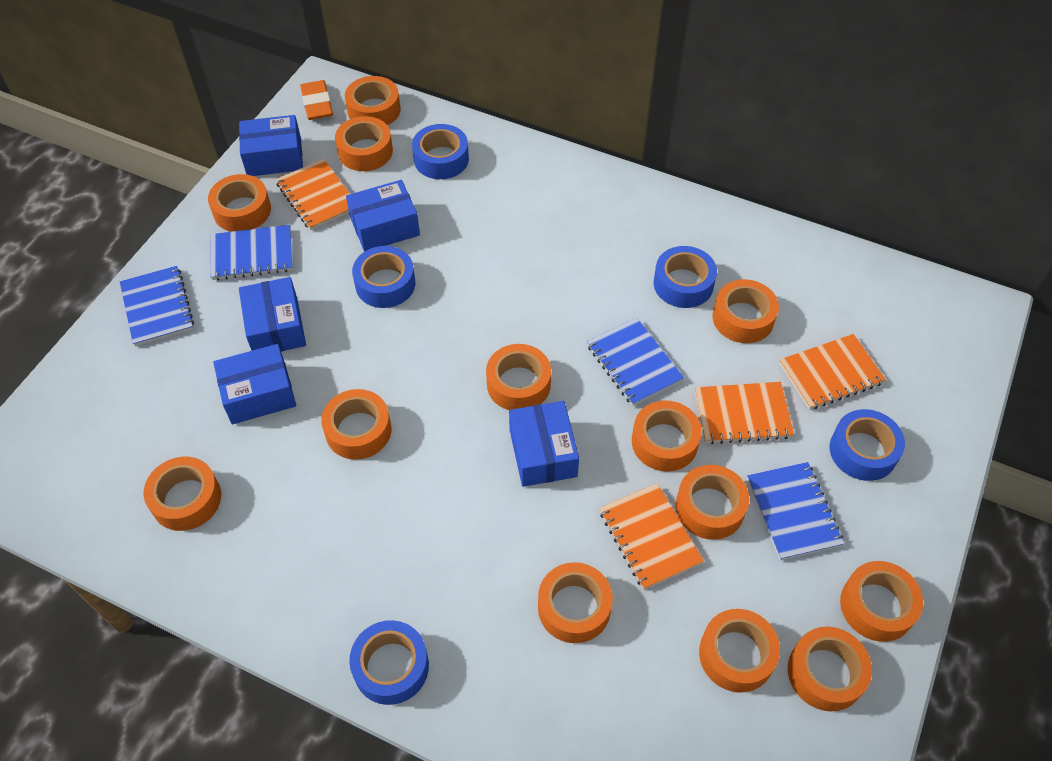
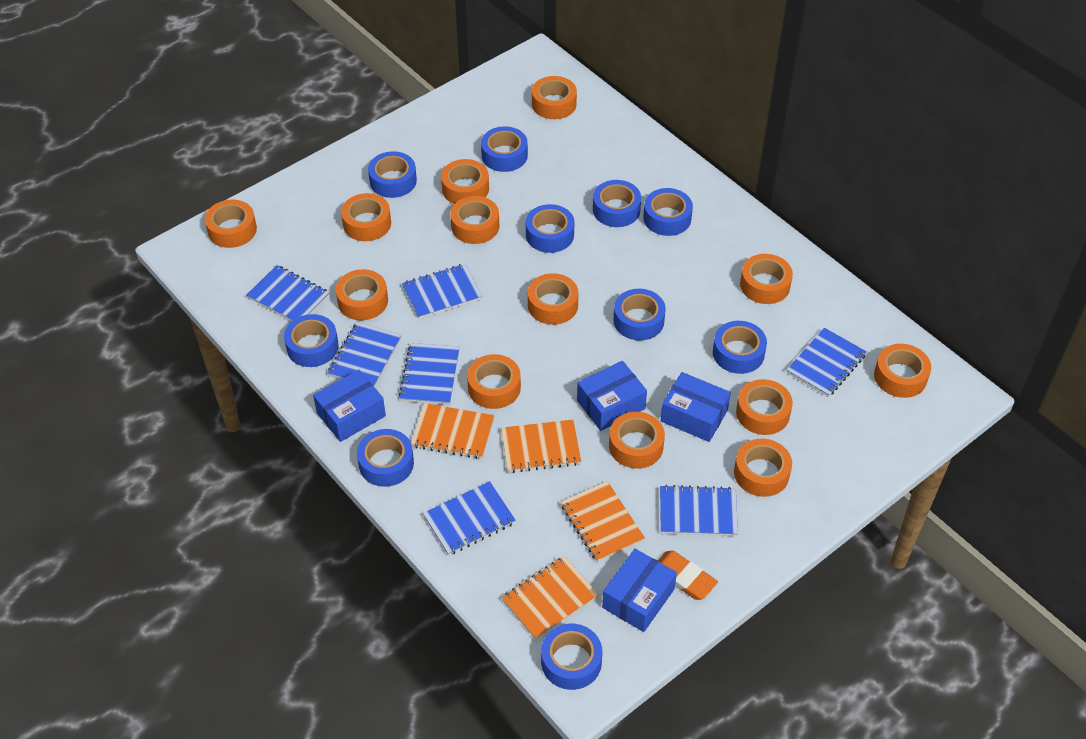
blue box: [213,344,296,424] [239,115,303,176] [239,277,306,352] [346,180,420,252] [509,401,579,487] = 5 -> [313,370,386,442] [577,361,647,431] [602,549,677,632] [661,372,731,442] = 4
blue notebook: [120,266,194,346] [210,225,293,281] [587,318,684,406] [747,462,844,560] = 4 -> [246,265,329,321] [328,322,402,387] [399,343,460,405] [402,264,482,319] [423,481,516,555] [660,485,738,536] [787,328,867,397] = 7
blue tape: [349,620,429,705] [352,246,415,308] [412,124,469,179] [654,246,717,308] [830,409,905,481] = 5 -> [284,314,339,367] [357,429,414,487] [368,151,417,198] [481,126,528,172] [526,204,575,253] [541,624,602,690] [593,180,641,227] [613,289,666,340] [643,188,693,236] [713,321,767,374] = 10

